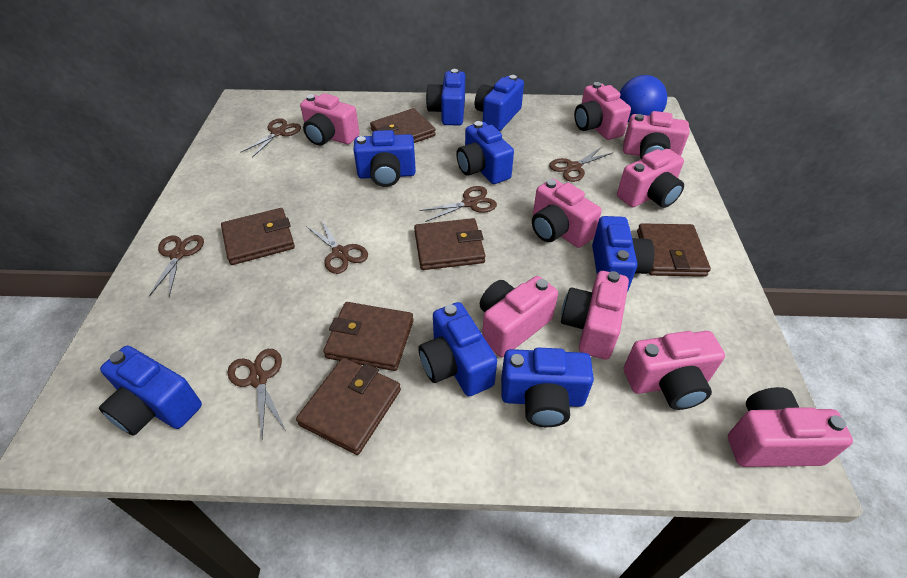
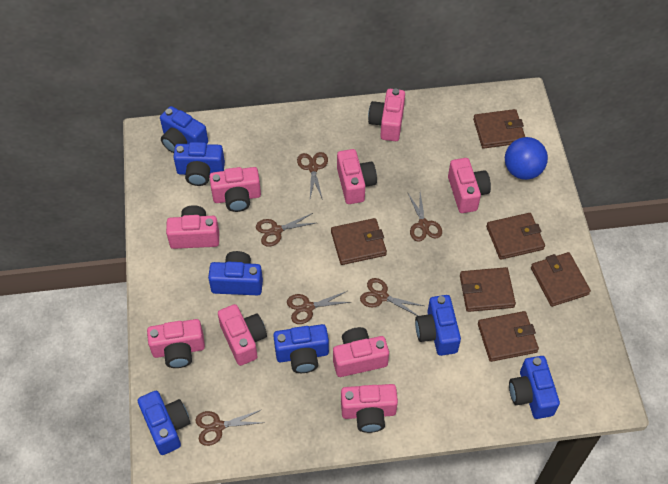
blue camera: [99,346,202,436] [353,130,416,187] [419,302,497,396] [426,69,465,126] [456,121,514,184] [475,75,524,131] [501,348,594,427] [592,216,654,292] = 8 -> [138,391,190,455] [160,106,208,153] [173,142,225,186] [208,251,263,295] [273,324,329,373] [415,295,461,356] [509,356,560,419] = 7

